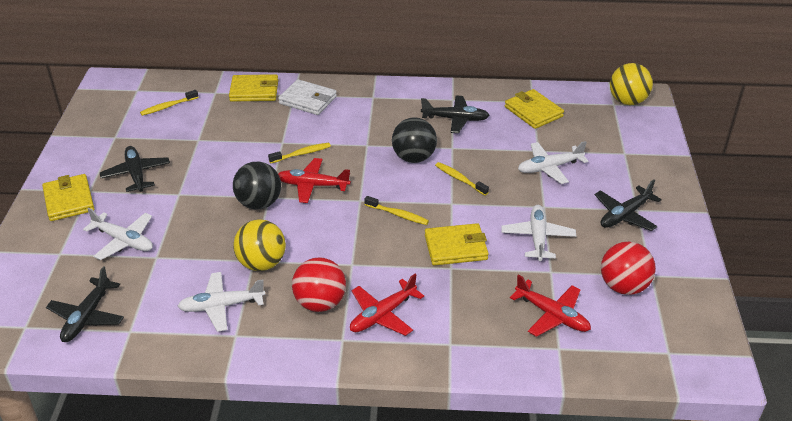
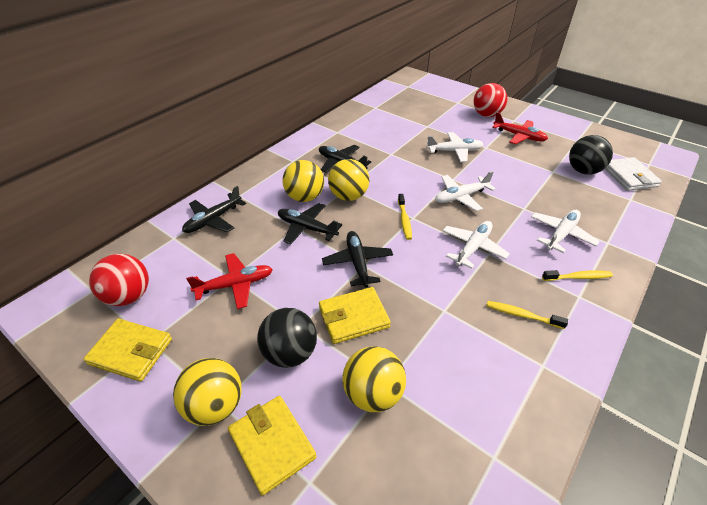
red plane: [278,158,351,203] [350,274,424,336] [510,275,591,337] = 3 -> [186,253,273,309] [492,112,548,144] = 2
yellow ball: [233,219,286,271] [610,63,653,105] = 2 -> [173,358,242,426] [282,160,324,202] [328,159,369,201] [342,346,406,412] = 4
yellow toothbrush: [140,90,198,116] [268,143,331,163] [364,196,429,225] [435,162,489,195] = 4 -> [398,194,412,240] [486,301,568,329] [542,270,613,281] = 3
yellow wallet: [42,174,94,221] [229,74,278,102] [425,223,489,265] [505,89,564,129] = 4 -> [84,319,172,382] [228,396,317,495] [319,287,391,344] = 3

